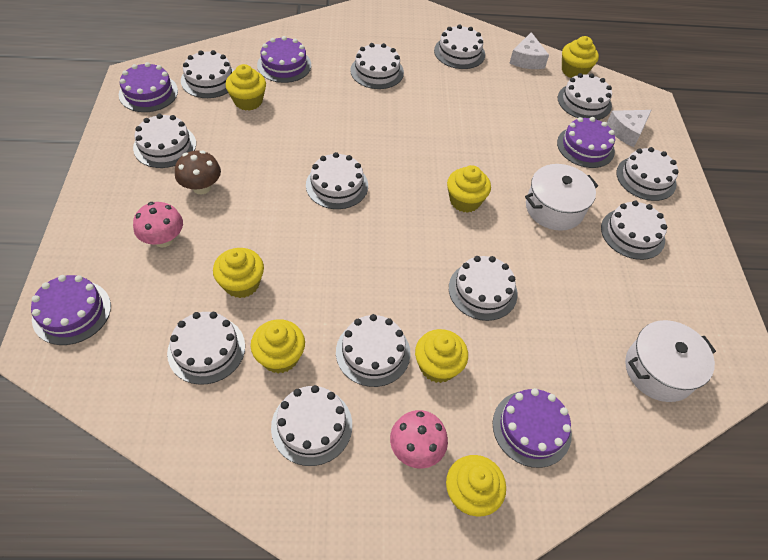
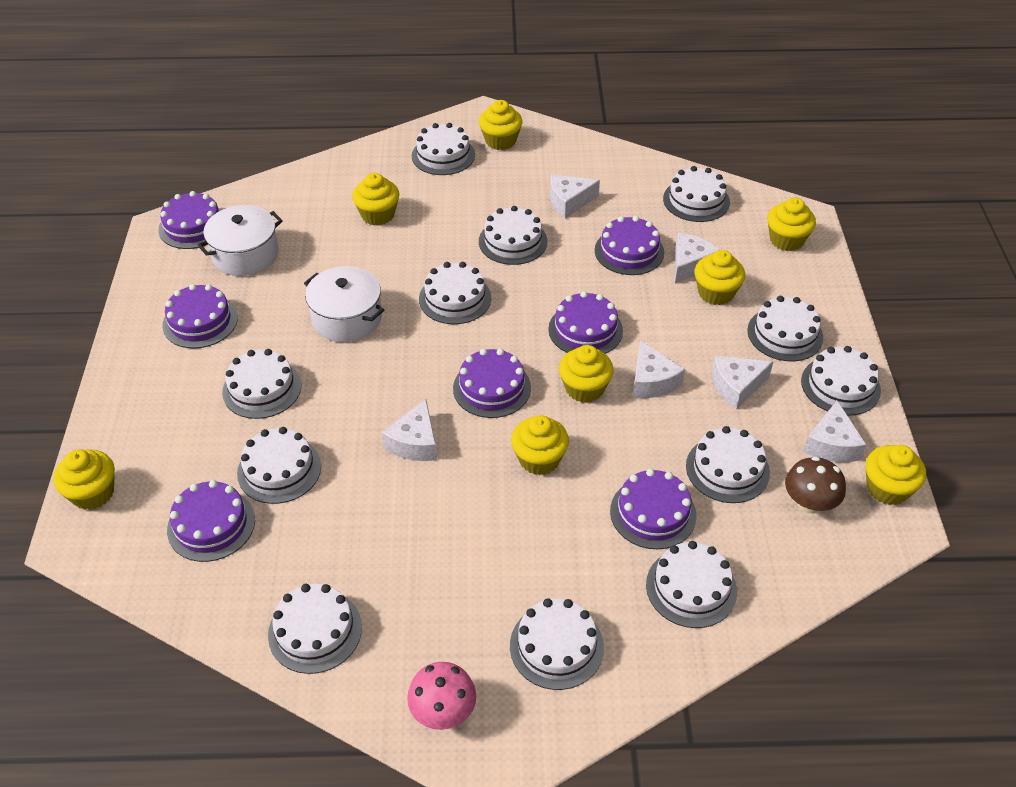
pink mushroom: [133,202,183,248] [390,410,448,469] = 2 -> [407,662,476,730] = 1
purple cake: [31,275,111,345] [119,62,178,112] [257,36,311,83] [493,388,572,468] [557,117,615,168] = 5 -> [158,191,221,249] [162,284,238,349] [167,480,255,562] [453,349,531,418] [548,291,623,354] [595,216,664,275] [610,469,696,549] = 7
white cheese: [509,32,549,69] [607,110,652,147] = 2 -> [382,399,437,461] [550,174,600,218] [633,340,685,398] [675,233,720,284] [712,356,773,409] [803,400,867,462] = 6
yellow cupcake: [213,248,264,298] [225,64,266,111] [251,319,305,373] [415,329,468,383] [446,455,506,517] [447,165,491,213] [562,36,599,78] = 7 -> [53,449,115,510] [352,173,399,225] [479,100,522,150] [511,415,569,475] [559,345,614,403] [695,250,745,305] [767,198,816,251] [866,445,926,505] = 8

